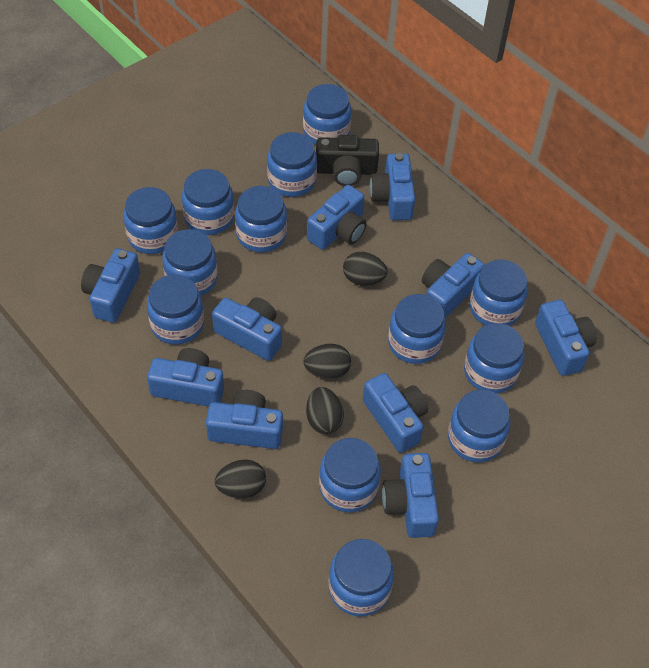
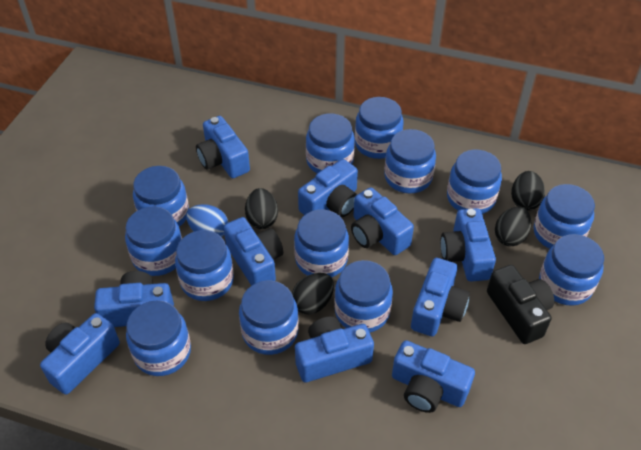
blue egg: none = 0 -> [186,204,228,237] = 1

